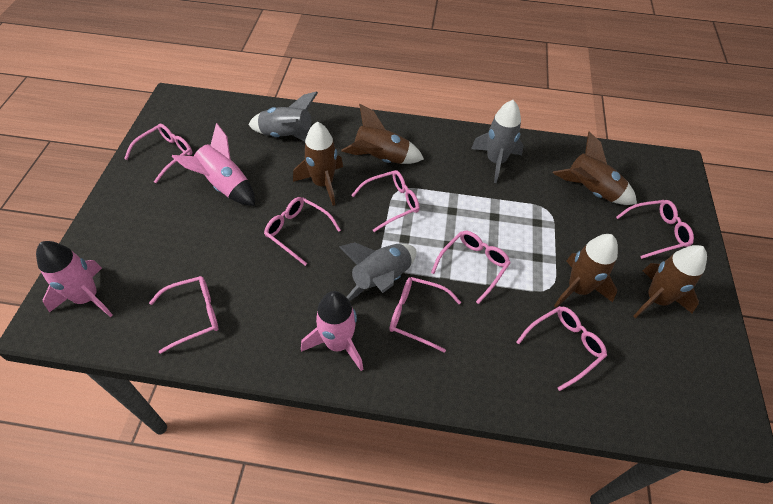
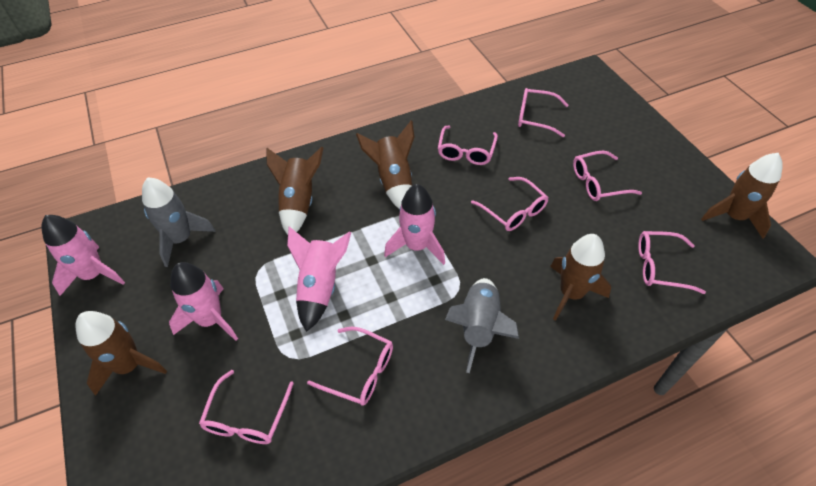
grey rocket: [248,91,318,142] [339,242,417,301] [471,100,524,183] = 3 -> [142,177,215,267] [445,278,519,373] = 2
pink glasses: [124,124,192,183] [149,276,218,354] [264,197,341,266] [352,170,420,232] [390,277,461,353] [431,231,511,304] [516,306,607,391] [616,200,694,259] = 8 -> [199,370,294,444] [307,327,393,406] [438,125,498,165] [471,177,549,231] [518,88,569,137] [573,151,642,201] [638,231,706,294] = 7
pink rocket: [36,241,113,317] [172,123,255,206] [301,291,363,371] = 3 -> [41,215,125,296] [169,262,238,341] [287,227,351,332] [384,184,445,265] = 4

